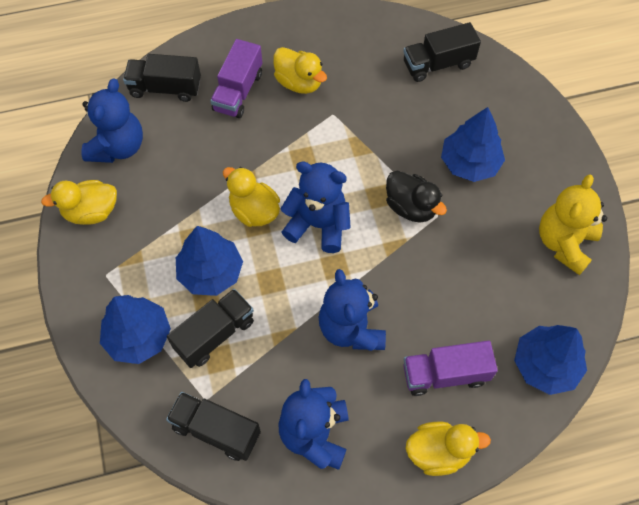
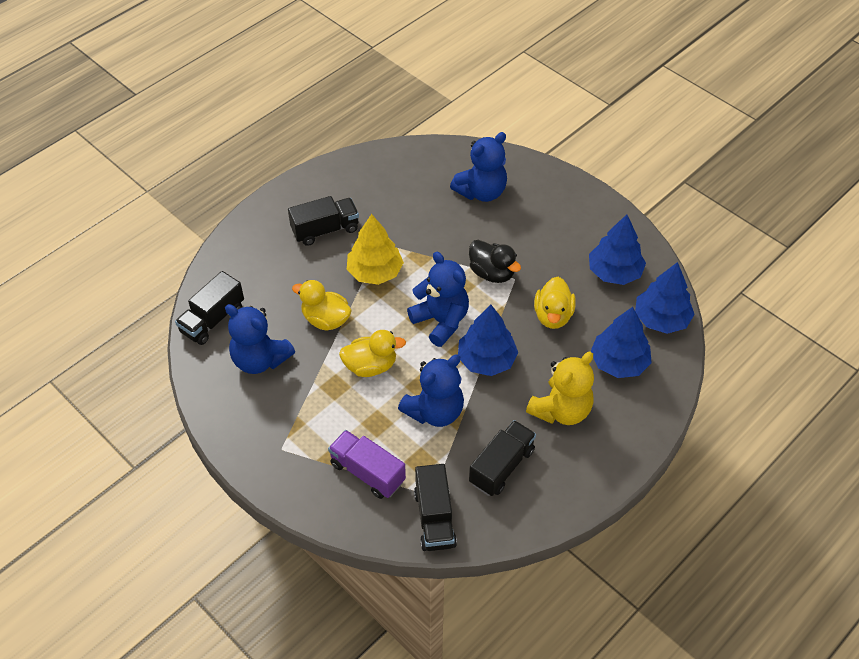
purple truck: [210,39,262,118] [403,341,498,396] = 2 -> [328,430,406,499] = 1
yellow duck: [41,180,117,225] [223,167,280,227] [273,47,327,94] [406,422,491,476] = 4 -> [292,280,352,331] [339,330,406,377] [534,277,576,329] = 3
yellow tree: none = 0 -> [347,214,404,285] = 1

